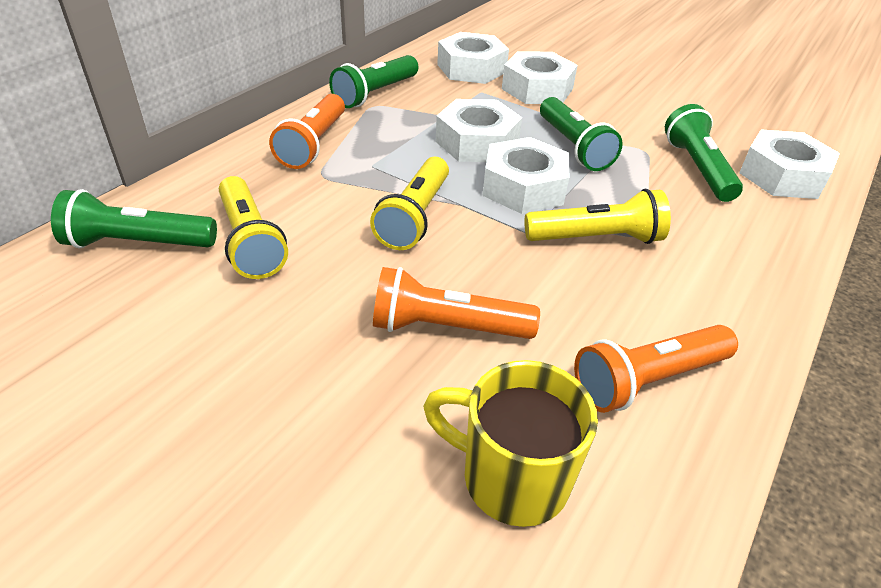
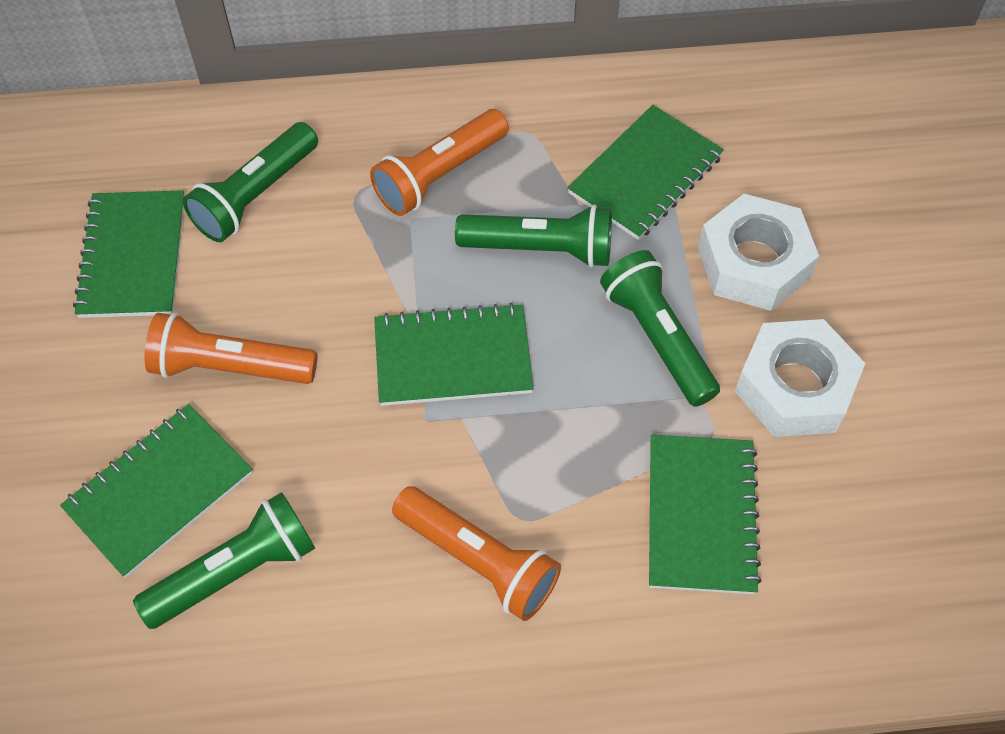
green notebook: none = 0 -> [60,404,253,578] [73,190,185,318] [374,303,533,406] [567,105,724,240] [649,435,762,594] = 5
white nut: [436,99,522,162] [437,32,509,84] [483,137,569,214] [502,52,578,104] [739,129,840,199] = 5 -> [698,194,819,311] [735,319,865,437] = 2
yellow flashlight: [219,176,288,279] [370,157,449,250] [524,189,671,244] = 3 -> none = 0
yellow mug: [423,360,598,527] = 1 -> none = 0

